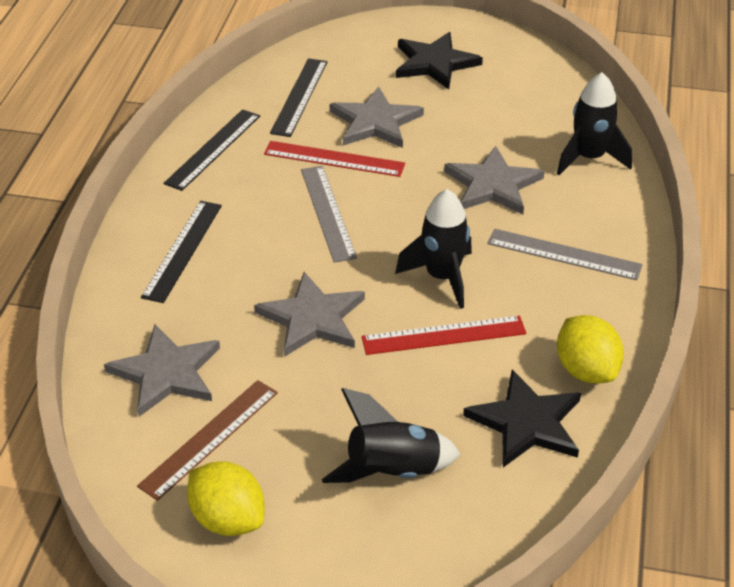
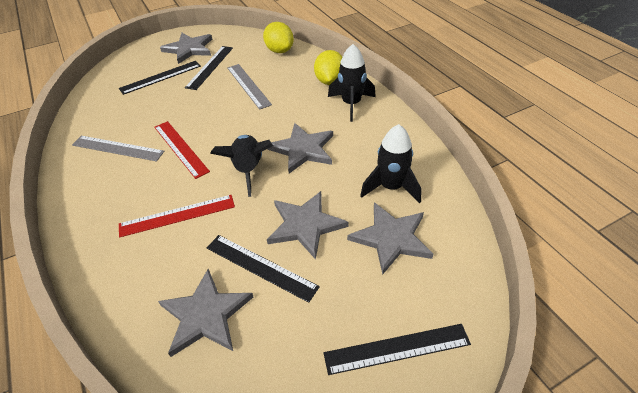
black ruler: [141,201,222,303] [164,109,260,191] [270,58,327,137] = 3 -> [119,61,201,95] [185,46,233,90] [207,235,320,303] [324,324,471,375] = 4
black star: [396,32,483,89] [463,369,581,467] = 2 -> none = 0
brown ruler: [137,380,278,501] = 1 -> none = 0
grey star: [104,324,220,417] [254,272,365,357] [330,86,424,148] [444,146,545,214] = 4 -> [158,269,253,357] [160,33,212,64] [267,123,333,174] [267,191,348,260] [347,203,433,275] = 5

